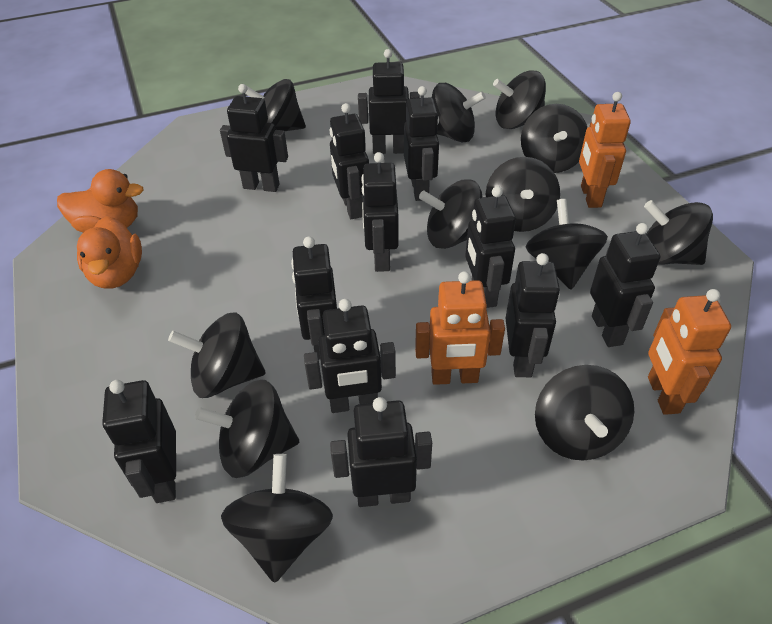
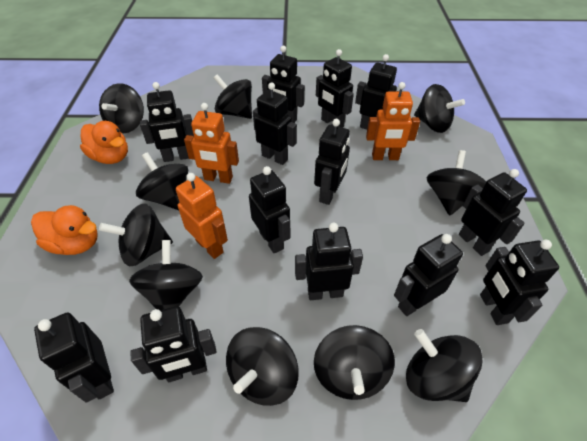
black robot: [102,380,176,503] [220,84,288,192] [291,236,337,359] [304,299,396,413] [330,103,369,219] [330,397,432,507] [358,49,420,154] [361,152,399,272] [404,86,439,201] [465,186,516,308] [506,253,560,377] [590,223,660,347] = 12 -> [34,312,114,403] [130,306,217,382] [140,82,194,162] [249,166,290,253] [253,82,297,165] [262,46,305,123] [295,223,363,300] [314,119,350,205] [316,49,354,128] [355,54,397,129] [394,234,463,316] [459,169,527,256] [480,240,559,325] = 13
black spinning top: [168,312,266,398] [195,380,299,478] [221,454,333,583] [245,79,306,131] [419,179,483,249] [432,83,486,143] [486,157,560,232] [493,71,546,129] [521,104,587,173] [526,199,608,289] [535,365,634,461] [644,200,713,265] = 12 -> [99,83,144,133] [99,203,173,267] [129,240,203,310] [136,152,188,210] [213,74,252,119] [226,327,299,406] [314,325,395,400] [406,329,483,402] [414,84,465,133] [427,150,486,215] = 10

